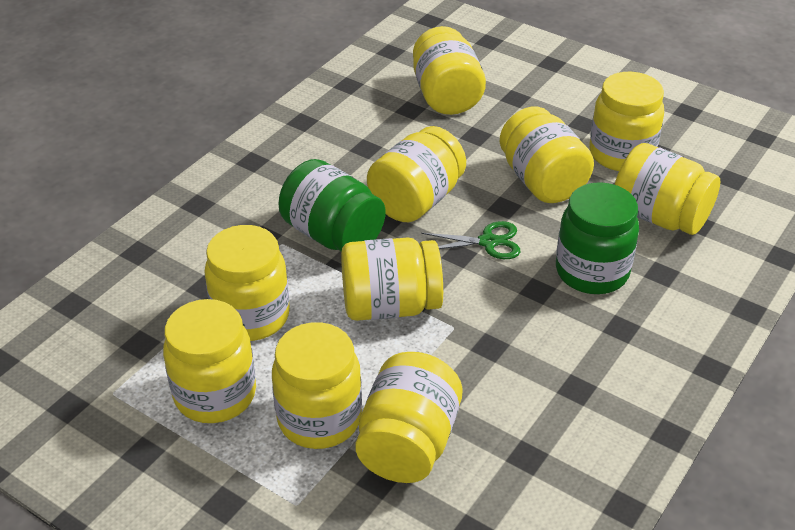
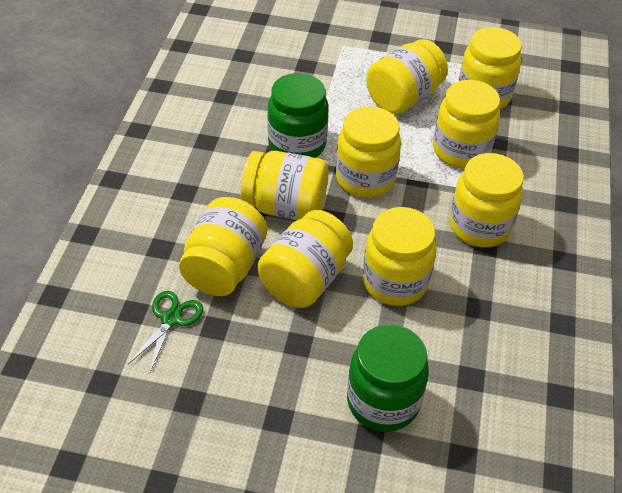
yellow jar: [163,299,256,423] [204,225,290,341] [272,322,362,449] [341,238,443,321] [355,352,462,483] [367,126,466,222] [413,26,486,115] [500,106,594,203] [589,72,664,171] [614,143,720,235] = 10 -> [179,197,267,296] [241,151,329,220] [258,210,353,308] [336,106,401,198] [363,207,437,306] [366,39,448,114] [433,80,500,168] [450,153,524,247] [459,27,522,110] = 9

